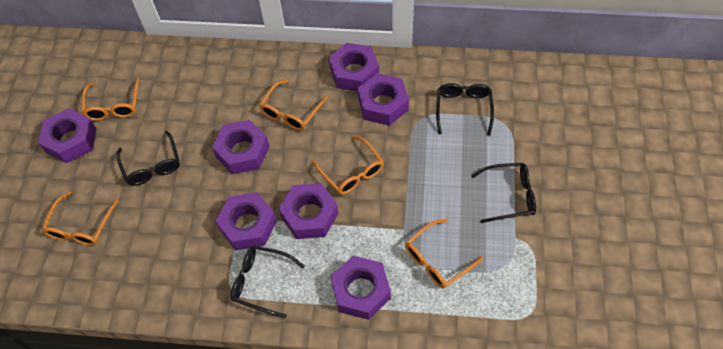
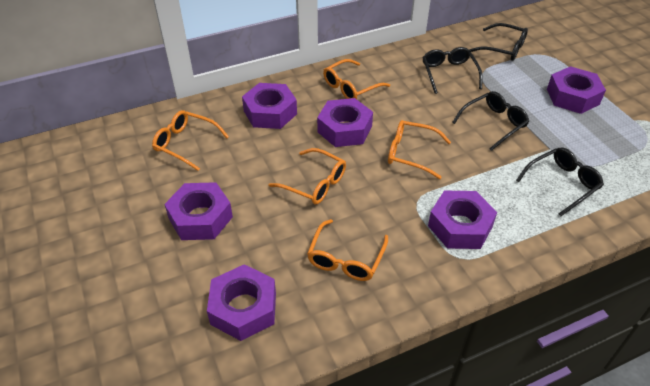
purple nut: [38,108,96,163] [212,120,269,174] [215,192,277,250] [279,183,338,239] [329,43,379,92] [331,256,391,320] [358,73,409,126] = 7 -> [164,182,233,240] [207,264,276,341] [242,83,297,129] [317,98,373,147] [428,191,497,249] [547,66,606,114] = 6

